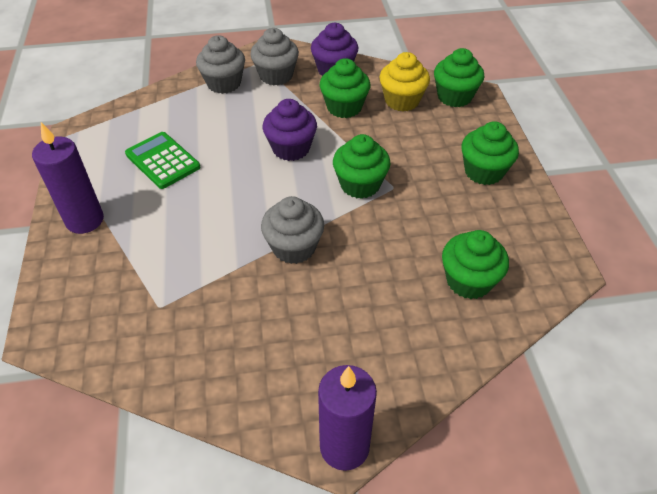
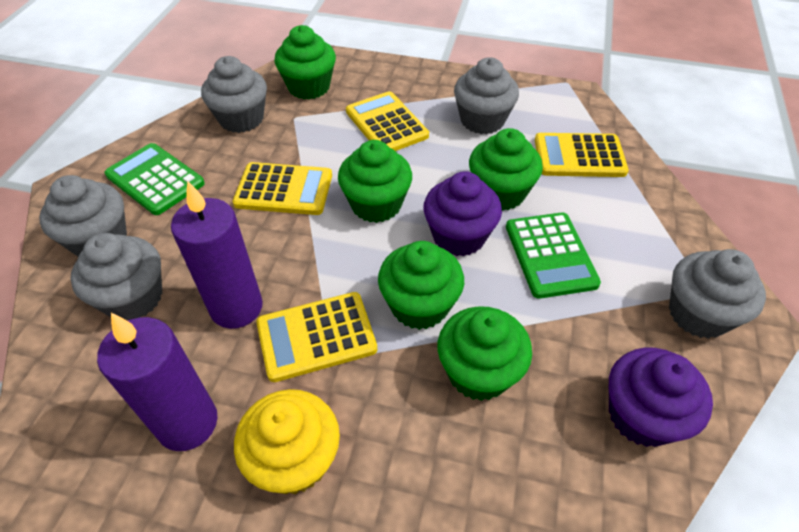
green calculator: [125,132,200,189] = 1 -> [104,143,205,215] [506,213,601,299] = 2
grey cupcake: [196,35,245,94] [250,28,299,85] [261,196,324,264] = 3 -> [39,175,127,257] [70,233,162,320] [201,56,267,133] [454,57,519,134] [669,249,766,339] = 5
yellow calculator: none = 0 -> [232,162,332,215] [256,292,377,382] [346,91,429,151] [535,133,629,177] = 4

